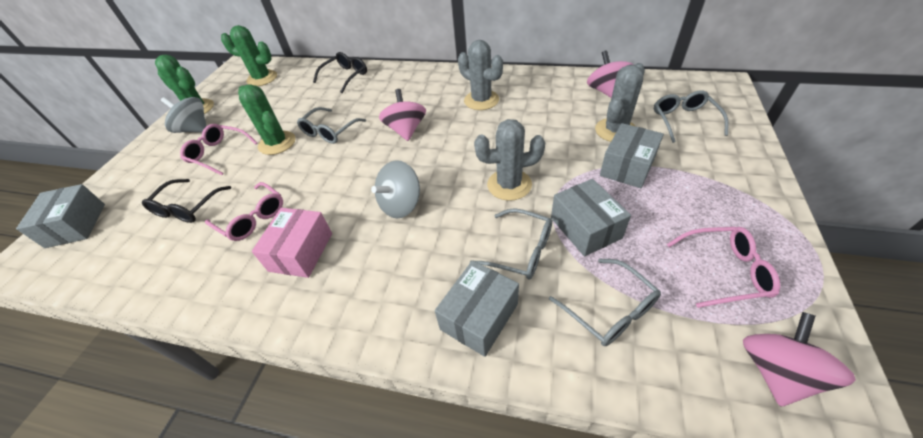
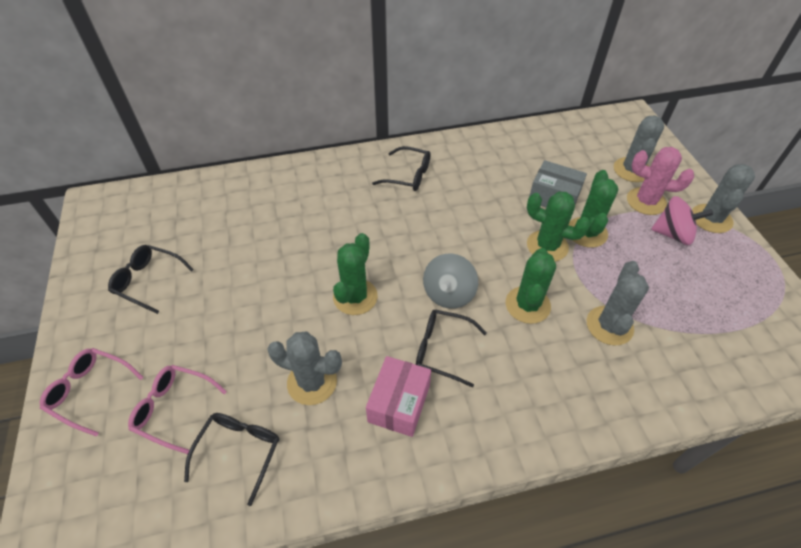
black glasses: [142,179,231,223] [313,52,367,93] = 2 -> [108,245,194,314] [184,413,279,506] [372,146,430,191] [416,309,487,387] = 4
green cactus: [155,55,214,114] [221,25,277,86] [238,84,296,155] = 3 -> [333,233,378,315] [506,248,556,324] [527,192,590,261] [569,170,618,248] = 4
grey box: [16,184,105,248] [435,260,519,357] [551,179,631,257] [600,123,664,188] = 4 -> [529,160,587,207] = 1
grey cactus: [458,40,503,110] [474,119,545,201] [595,63,645,142] = 3 -> [267,331,342,405] [587,261,649,346] [614,116,664,182] [692,164,755,233] = 4
grey glasses: [297,107,366,144] [470,208,552,279] [549,258,661,346] [654,90,729,143] = 4 -> none = 0
grey spinning top: [161,97,206,133] [371,160,420,218] = 2 -> [423,253,478,309] = 1
pink cactus: none = 0 -> [627,147,694,215] = 1
pink glasses: [180,124,257,175] [205,182,283,241] [667,227,780,308] = 3 -> [40,348,144,437] [128,365,227,454] = 2
pink spinning top: [379,89,426,141] [587,50,633,98] [743,312,856,406] = 3 -> [651,196,713,245] = 1

